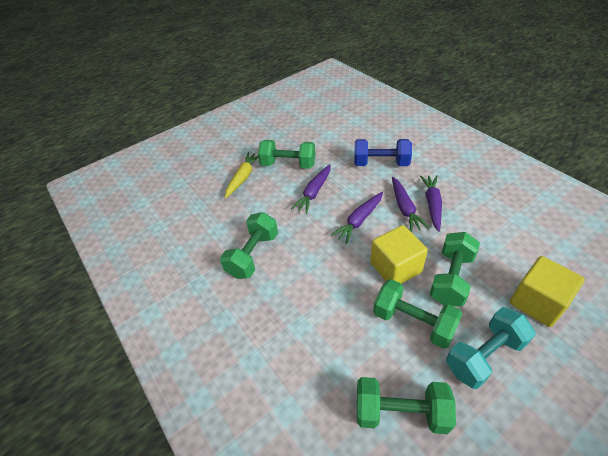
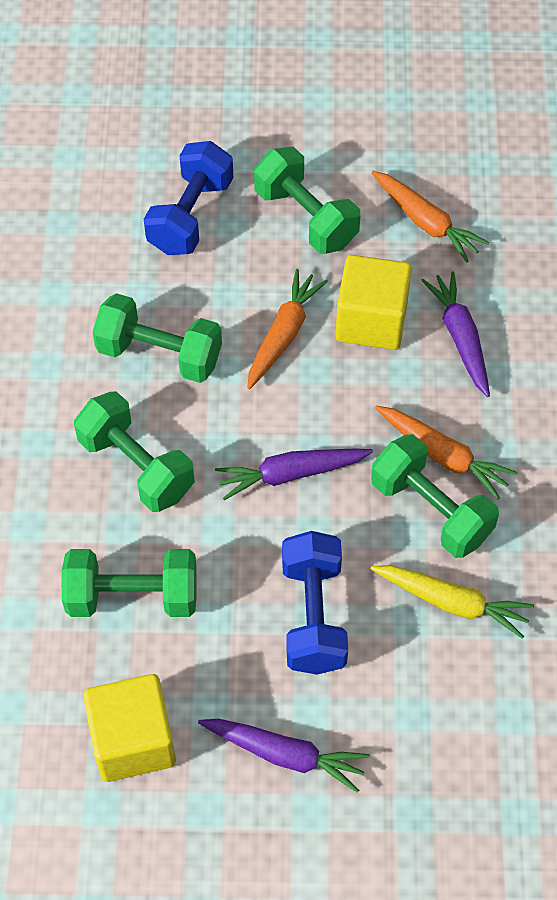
blue dumbbell: [354,139,412,166] = 1 -> [144,141,233,255] [282,531,348,675] = 2
orange carrot: none = 0 -> [247,269,328,389] [371,171,489,263] [375,406,517,499] = 3
purple carrot: [291,164,331,214] [331,192,383,244] [392,177,429,232] [420,175,442,232] = 4 -> [198,719,369,793] [215,449,373,500] [421,271,490,397] = 3
turquoise dumbbell: [446,307,536,389] = 1 -> none = 0

